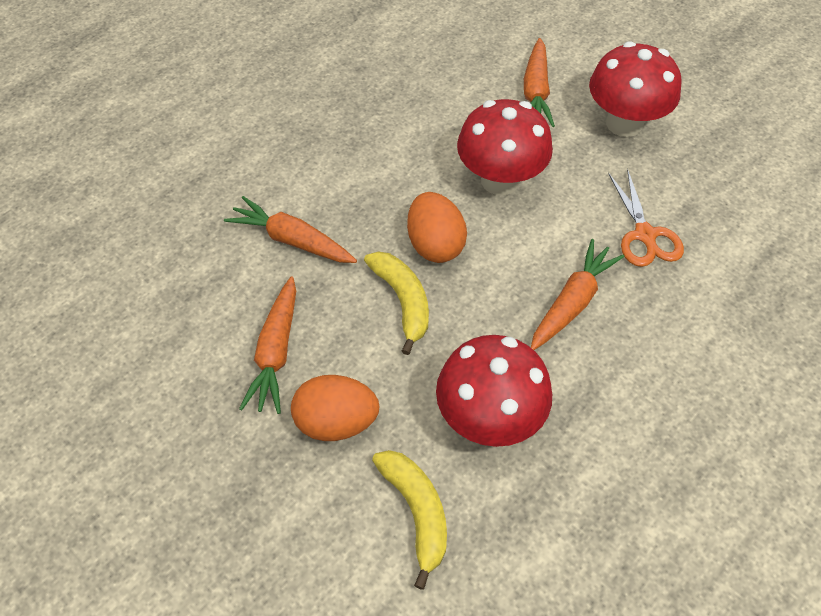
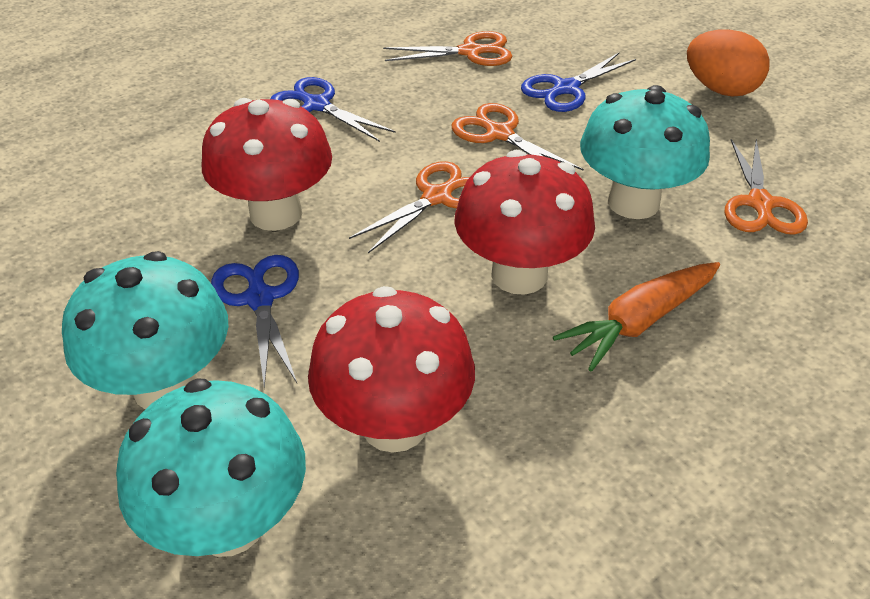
blue scissors: none = 0 -> [211,255,299,388] [270,77,396,142] [521,53,636,112] = 3
orange carrot: [224,196,357,263] [239,276,296,414] [524,38,555,127] [531,239,625,350] = 4 -> [553,262,720,372] = 1
orange egg: [291,375,379,441] [407,192,467,263] = 2 -> [687,30,770,97] = 1
orange scissors: [608,169,684,267] = 1 -> [349,161,470,253] [383,31,513,66] [452,103,584,171] [724,139,808,235] = 4
turquoise mushroom: none = 0 -> [62,251,228,409] [116,378,306,557] [580,85,710,219] = 3
yellow banana: [364,251,429,355] [372,450,447,590] = 2 -> none = 0

